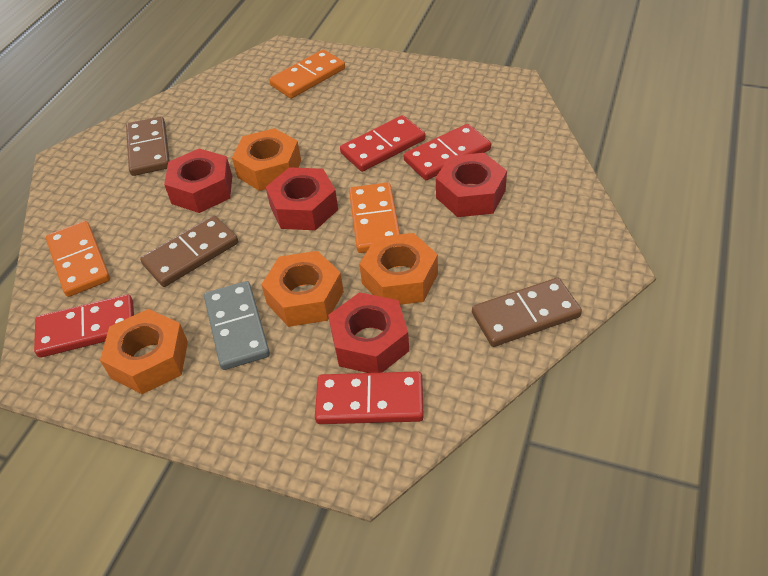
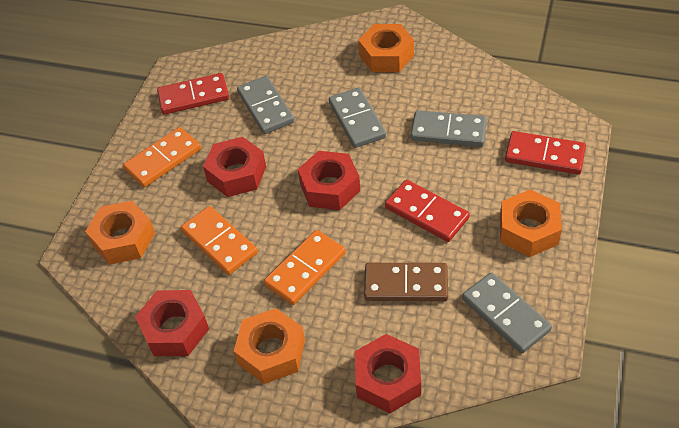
brown domino: [126,116,170,176] [140,216,238,287] [472,278,582,347] = 3 -> [364,263,448,301] = 1
grey domino: [204,281,270,370] = 1 -> [237,76,295,134] [329,88,386,148] [411,110,487,147] [462,272,552,353] = 4
red domino: [34,294,134,358] [315,371,424,424] [340,115,426,172] [404,124,491,180] = 4 -> [157,73,229,115] [385,180,470,242] [505,131,586,174] = 3

